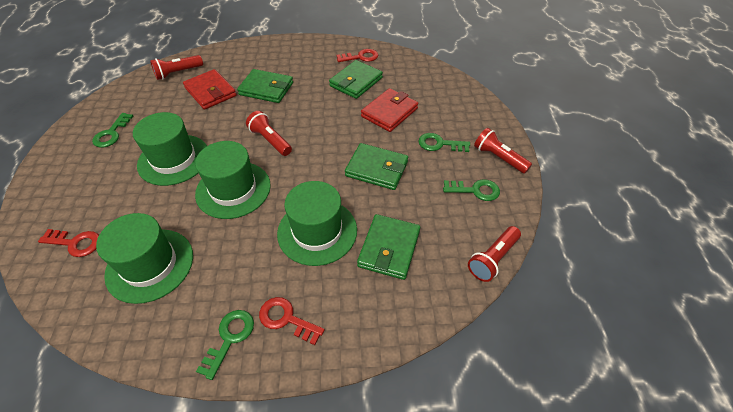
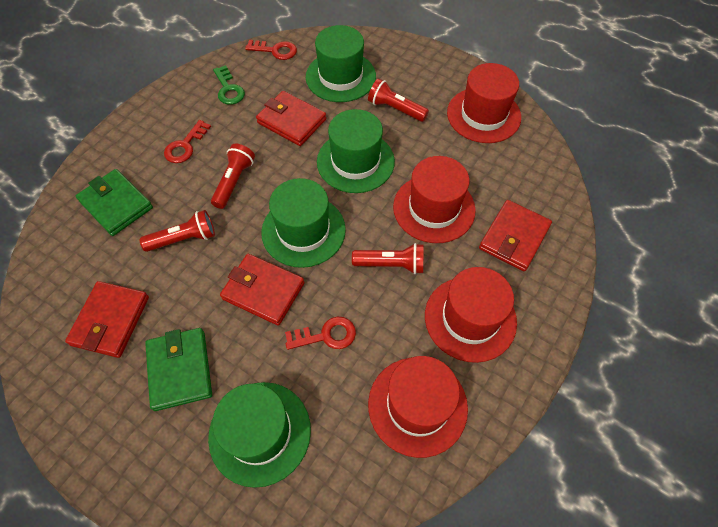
green key: [92,113,133,148] [196,310,254,380] [419,133,470,152] [443,179,500,201] = 4 -> [213,65,245,105] = 1
green wallet: [237,69,293,103] [329,60,383,99] [345,143,408,190] [357,214,420,280] = 4 -> [76,169,153,236] [145,328,212,411] = 2
red hat: none = 0 -> [368,356,468,458] [393,156,476,243] [425,267,517,363] [447,63,521,143] = 4
red wallet: [183,69,237,110] [361,88,418,132] = 2 -> [65,281,149,358] [220,254,305,326] [256,91,326,146] [479,200,552,271] = 4

